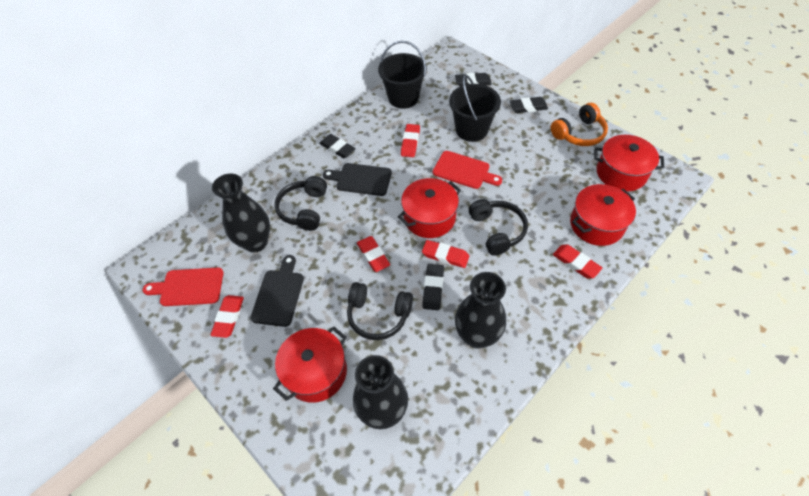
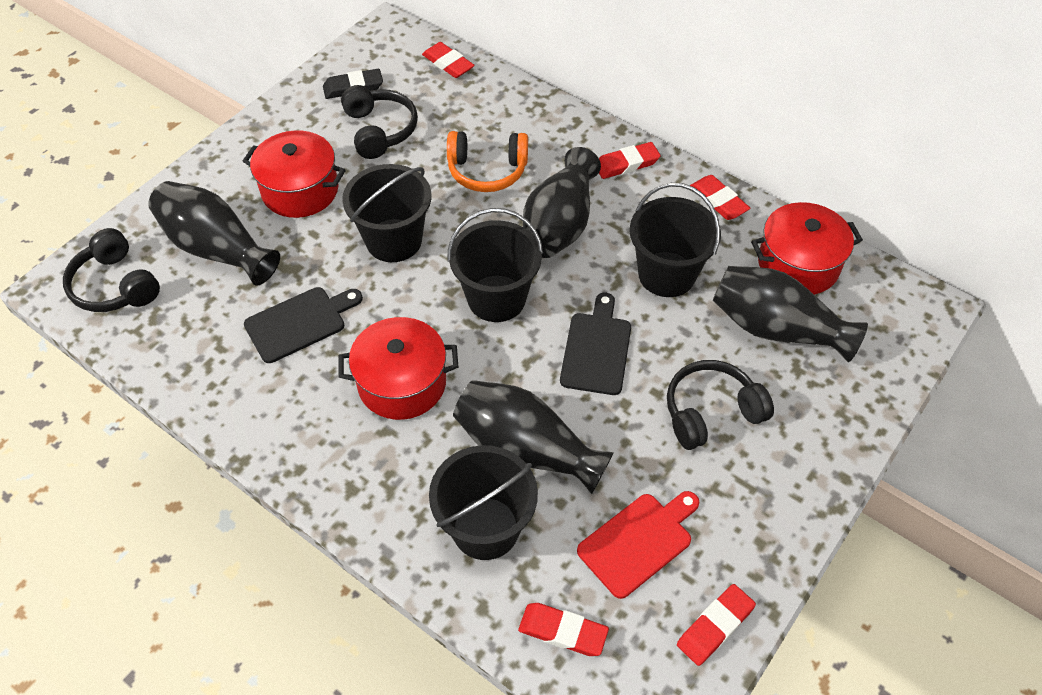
black bucket: [378,41,427,109] [449,74,501,142] = 2 -> [342,164,431,262] [429,445,538,560] [447,208,543,322] [629,183,721,297] = 4
black eraser: [319,134,356,158] [422,264,444,310] [455,73,492,86] [510,97,548,113] = 4 -> [323,69,383,99] = 1
black vase: [212,173,270,253] [353,355,408,429] [455,272,506,349] = 3 -> [148,181,280,286] [453,380,614,494] [523,147,601,258] [713,266,868,362] = 4
red cutting board: [143,268,224,306] [433,151,502,189] = 2 -> [577,491,700,599] = 1
red pot: [273,326,347,403] [398,178,461,238] [570,184,636,246] [594,135,665,192] = 4 -> [243,130,346,218] [338,317,458,420] [751,202,863,295] = 3

